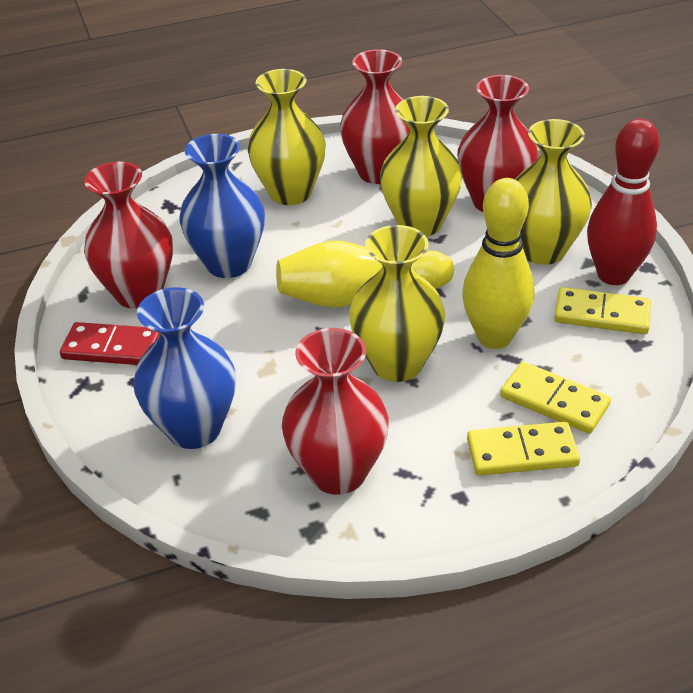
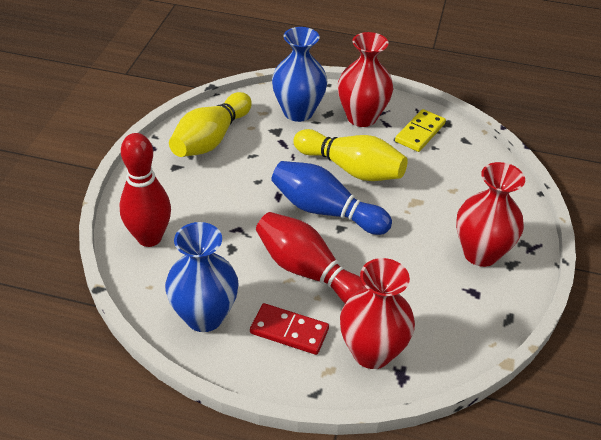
blue bowling pin: none = 0 -> [271,161,392,235] = 1
red bowling pin: [587,119,660,285] = 1 -> [120,133,171,247] [256,212,366,303] = 2
red vase: [84,162,173,309] [282,328,389,495] [340,49,409,184] [457,75,538,212] = 4 -> [338,32,393,127] [340,258,415,369] [456,162,525,267] = 3
yellow domino: [467,422,580,476] [500,362,611,434] [554,287,651,334] = 3 -> [395,109,446,152] = 1
yellow vase: [247,69,326,205] [349,225,445,382] [380,96,462,237] [515,119,592,265] = 4 -> none = 0

